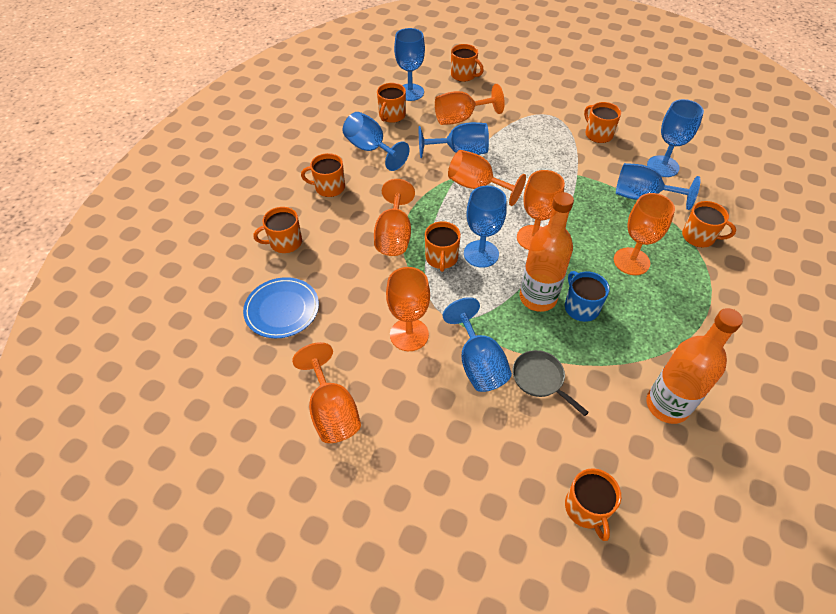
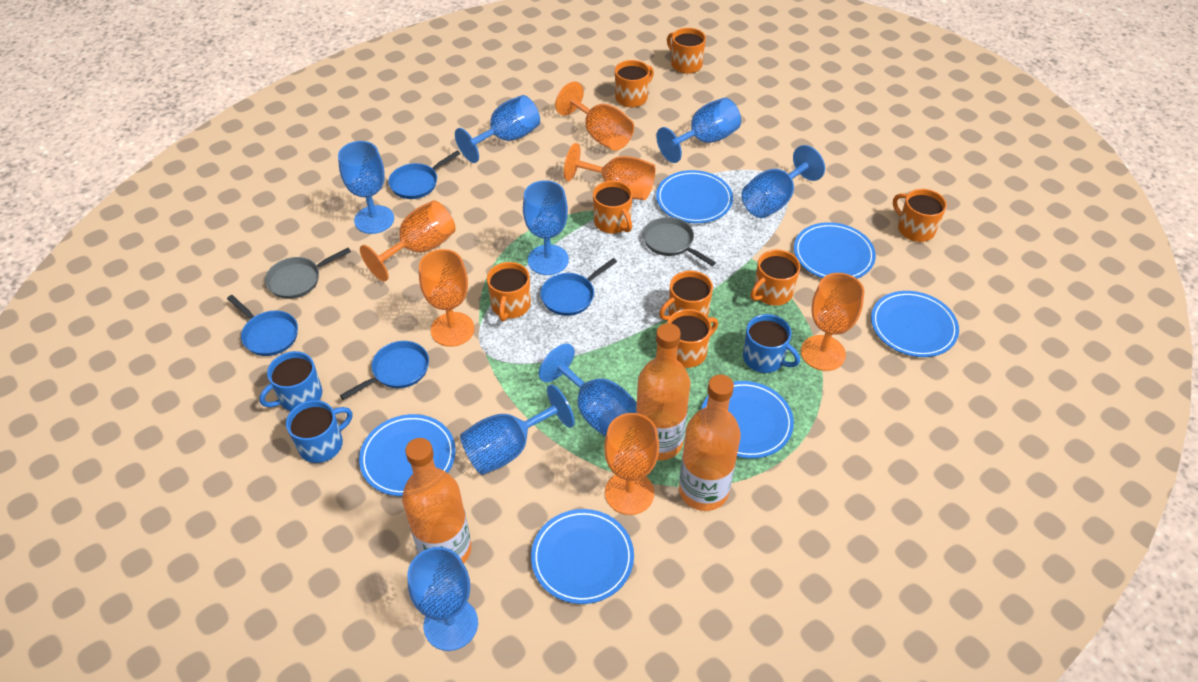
blue goblet: [343,112,410,171] [394,28,425,101] [419,122,489,158] [443,297,512,392] [464,186,507,268] [616,163,701,210] [647,99,704,177] = 7 -> [338,141,394,234] [408,547,478,651] [455,95,540,163] [460,384,575,475] [523,180,569,275] [539,344,637,437] [656,98,741,163] [741,145,825,218] = 8
blue mug: [565,271,610,322] = 1 -> [259,351,322,411] [286,400,352,463] [743,314,800,373] = 3
blue pan: none = 0 -> [227,295,298,356] [340,341,429,400] [388,150,460,199] [540,258,617,316] = 4
blue plate: [243,277,319,338] = 1 -> [359,414,456,496] [531,509,634,604] [656,170,733,223] [701,381,794,459] [794,222,876,279] [871,291,959,357] = 6
grey pan: [513,350,589,416] = 1 -> [265,248,351,299] [643,217,716,266] = 2
orange bottle: [520,192,574,312] [646,308,743,424] = 2 -> [402,438,471,564] [636,323,690,461] [679,375,741,511] = 3
orange goblet: [292,342,361,443] [374,179,415,256] [386,267,430,351] [435,84,505,125] [448,150,526,206] [517,170,565,250] [614,193,675,275] = 7 -> [360,200,455,281] [419,249,475,347] [555,82,634,151] [564,143,656,200] [604,413,659,515] [801,273,864,371] = 6

